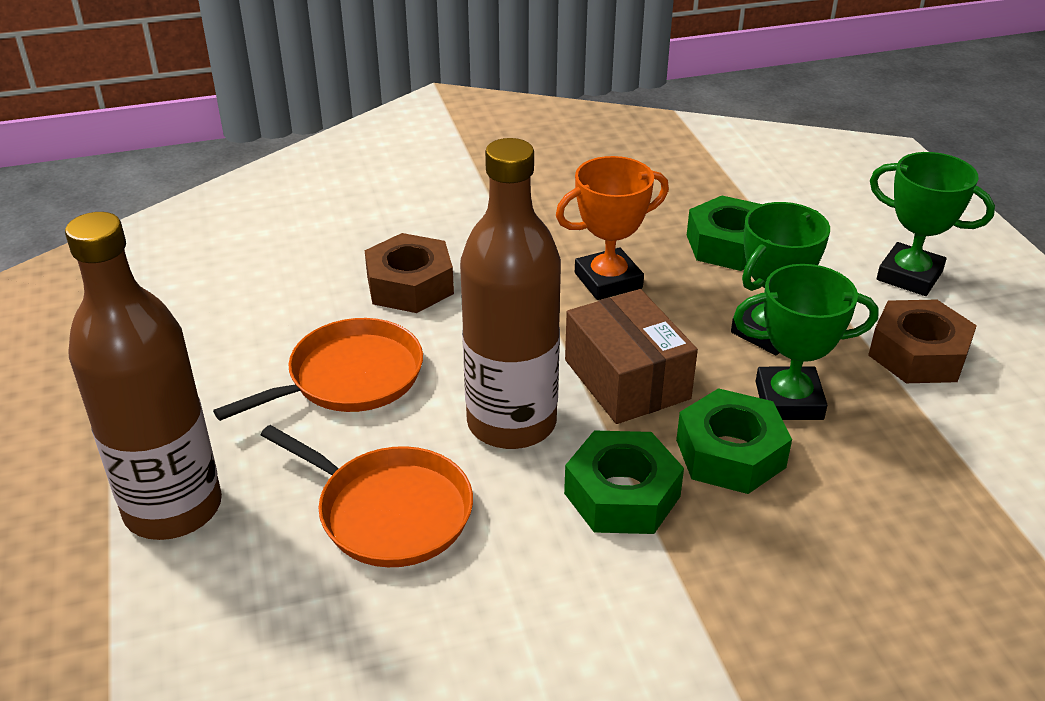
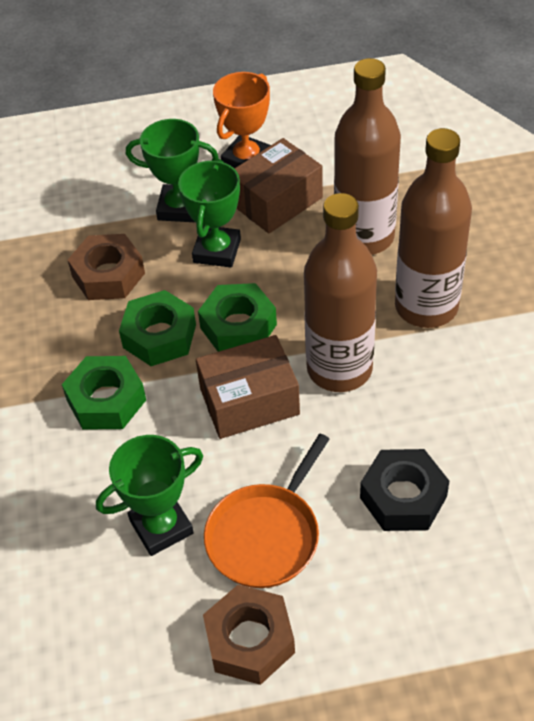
black nut: none = 0 -> [360,449,449,531] = 1
brown bottle: [65,212,222,540] [460,138,561,449] = 2 -> [304,193,377,392] [334,58,401,255] [395,128,472,328] = 3
brown box: [565,289,698,424] = 1 -> [196,335,300,439] [234,138,323,233] = 2
orange pan: [213,318,423,421] [261,425,473,567] = 2 -> [204,434,329,588] = 1

